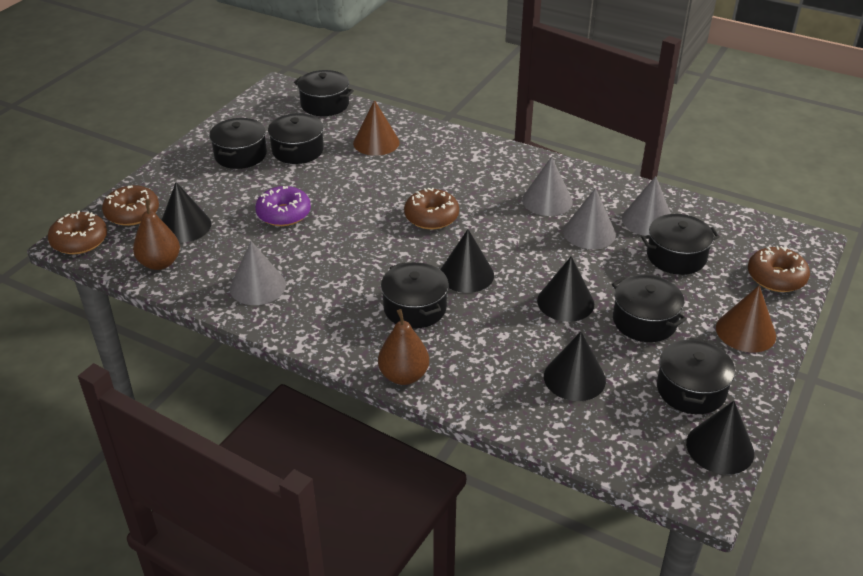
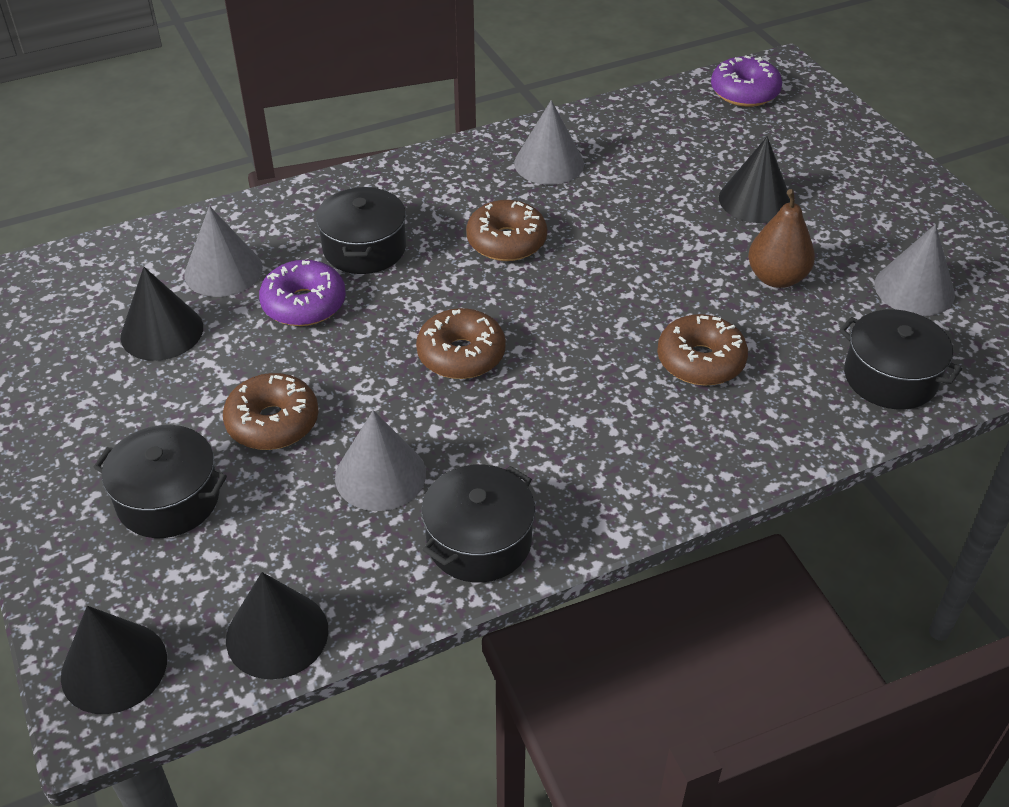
black cone: [162,182,211,243] [440,229,494,293] [537,256,594,322] [544,332,606,401] [686,401,754,475] = 5 -> [61,606,167,714] [121,267,203,361] [226,572,328,679] [719,136,790,223] = 4
black pot: [209,118,267,169] [268,113,324,164] [294,70,354,116] [381,262,449,329] [612,275,687,342] [641,214,720,275] [657,338,735,414] = 7 -> [93,425,227,538] [316,187,406,274] [421,465,535,583] [839,309,962,410] = 4
brown cone: [353,100,400,156] [716,285,776,353] = 2 -> none = 0
brown pear: [133,199,180,270] [378,309,429,385] = 2 -> [748,189,815,288] = 1
purple donut: [255,186,311,226] = 1 -> [259,260,346,326] [711,55,782,107] = 2

